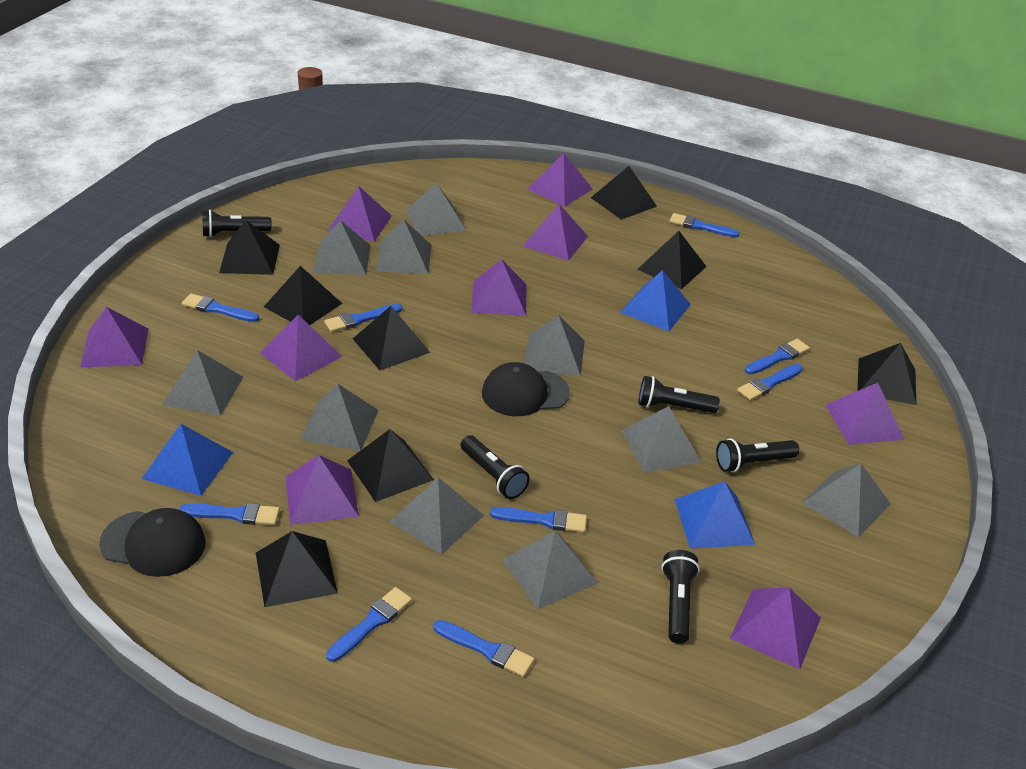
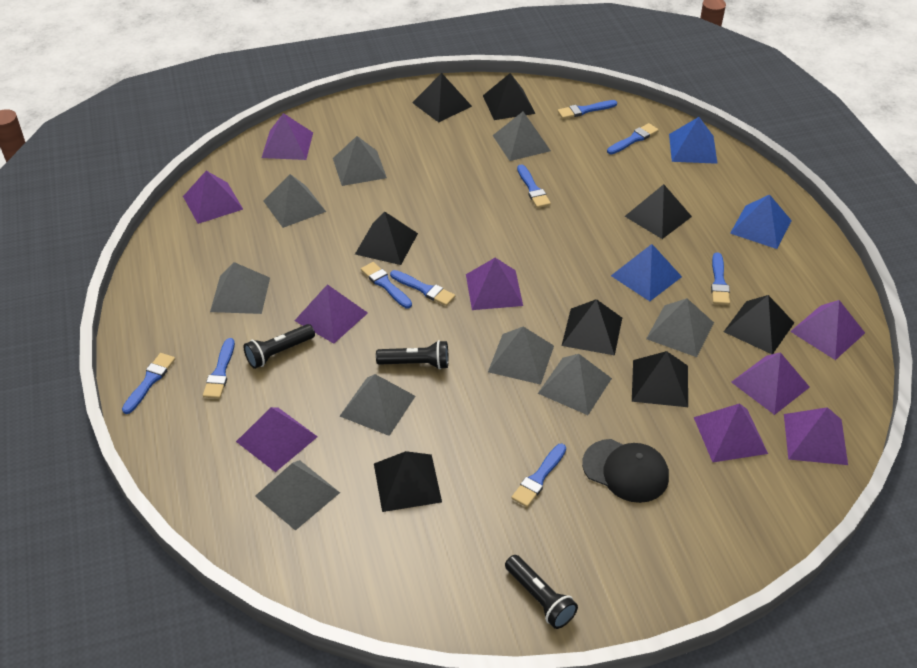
black cap: [99,508,206,577] [482,362,570,416] = 2 -> [582,439,669,503] = 1
black flashlight: [202,210,272,237] [461,435,530,499] [638,376,720,413] [661,550,700,644] [716,438,799,472] = 5 -> [244,324,315,369] [376,340,449,369] [505,555,578,629] = 3
grey pyramid: [162,350,243,416] [300,384,379,451] [313,220,371,275] [376,220,431,274] [389,477,484,555] [406,183,466,236] [503,531,598,609] [524,315,585,376] [621,406,702,473] [802,463,891,538] = 10 -> [210,262,270,314] [255,460,340,531] [264,174,326,228] [333,136,387,186] [340,374,415,436] [488,327,554,385] [492,112,551,161] [538,354,612,415] [646,298,714,357] = 9

